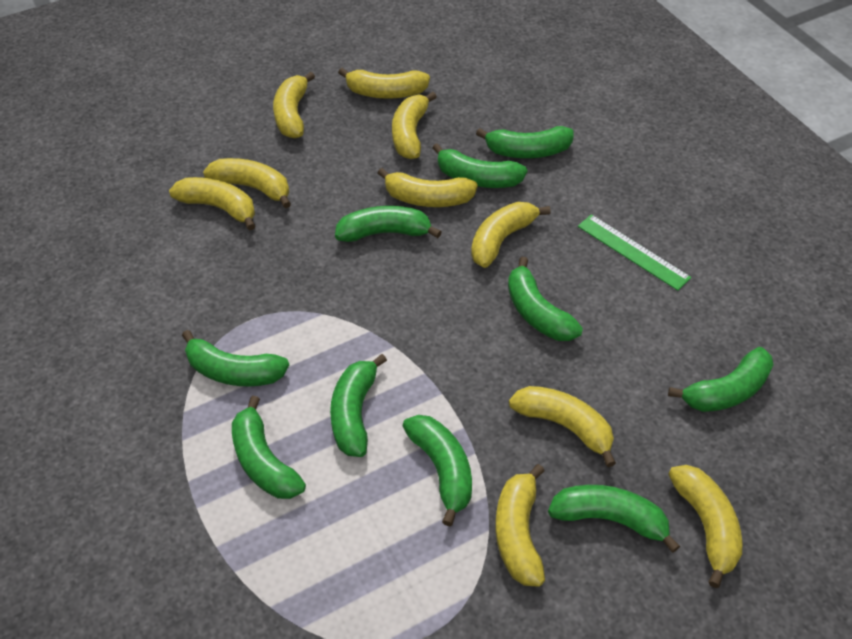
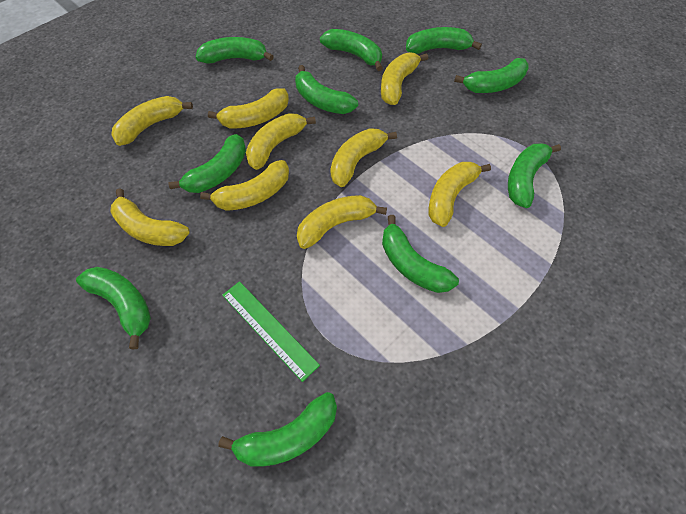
yellow banana: [169,177,255,230] [203,158,291,208] [273,72,315,138] [338,68,430,99] [378,168,478,207] [392,92,437,159] [471,202,551,268] [495,464,545,587] [509,386,616,467] [668,465,742,588] = 10 -> [110,188,190,246] [111,96,193,146] [200,160,289,211] [208,88,289,129] [246,113,316,170] [297,195,387,249] [331,128,397,187] [381,53,428,105] [428,162,491,227] = 9

